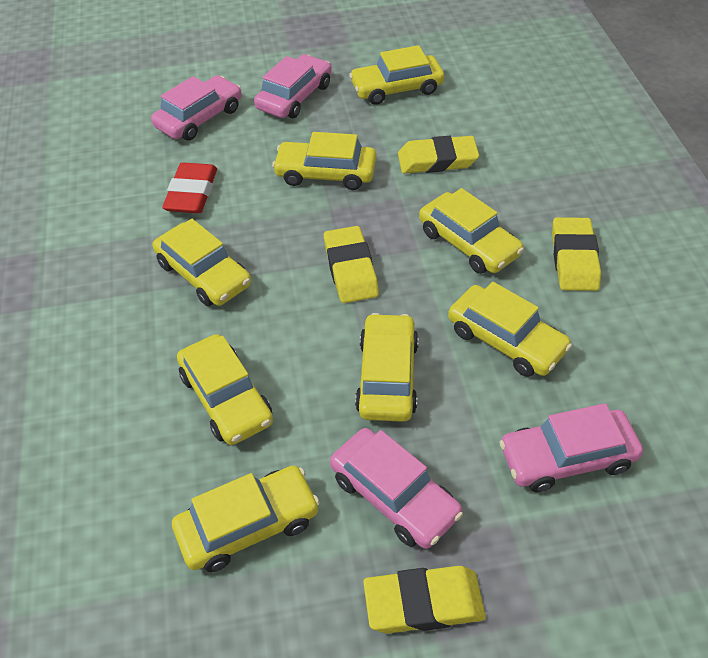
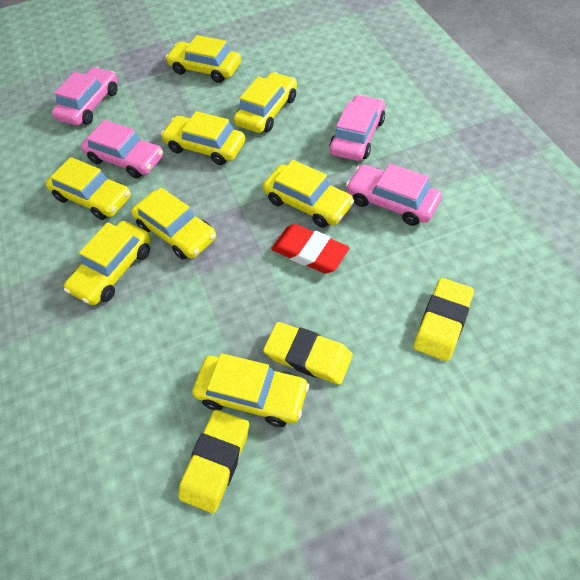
yellow eraser: [324,226,379,303] [363,566,486,634] [398,136,479,173] [552,217,601,291] = 4 -> [178,410,249,514] [263,322,353,385] [414,278,474,361] = 3

